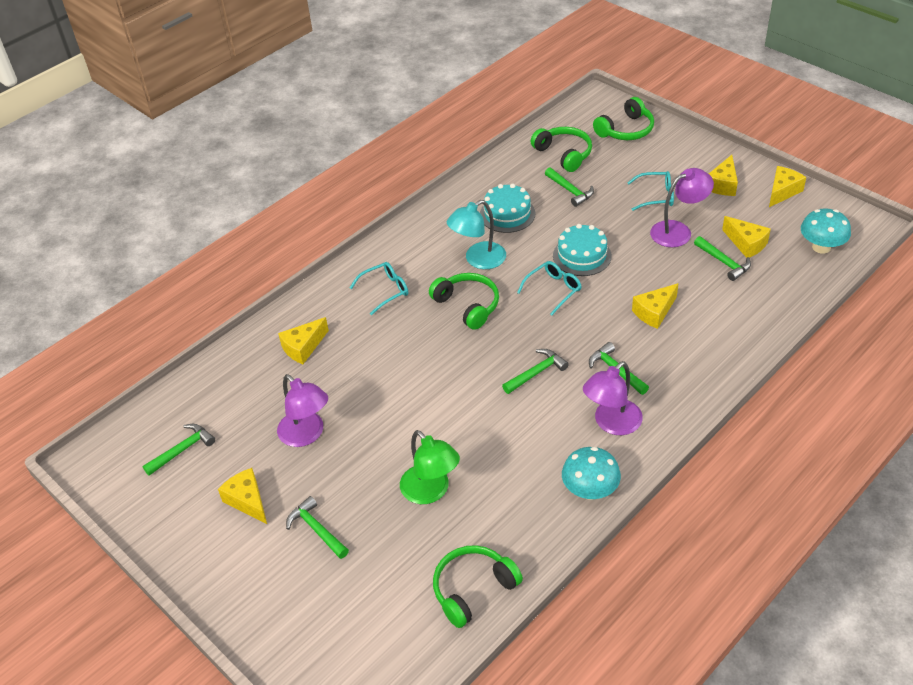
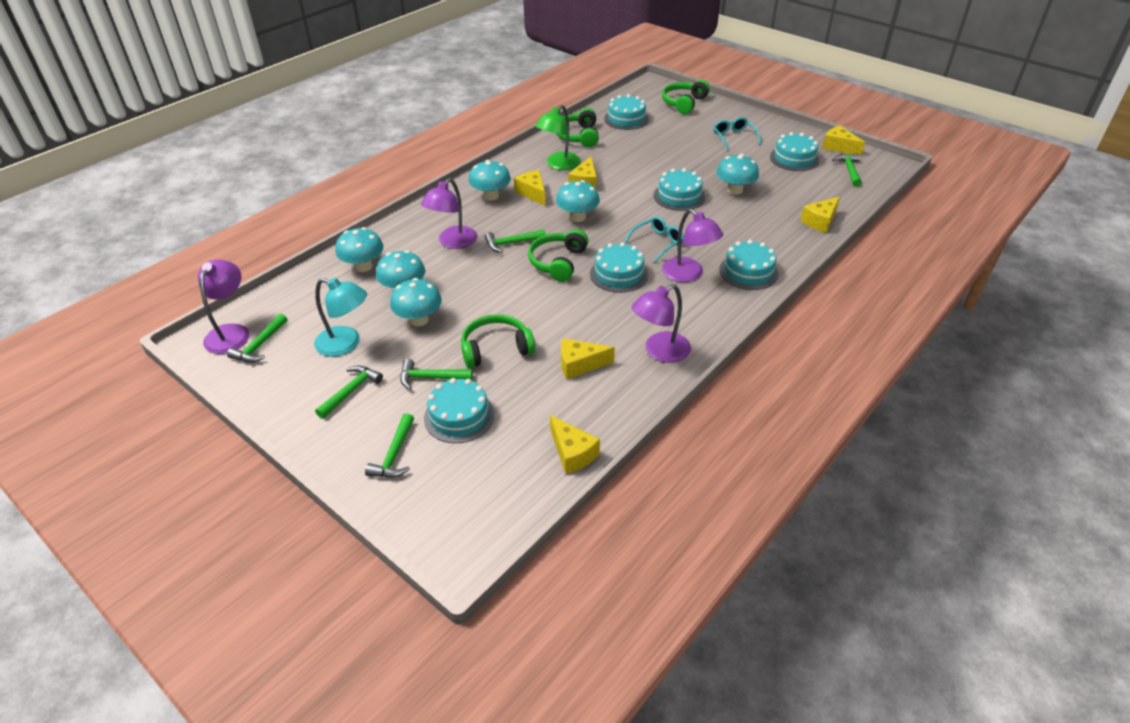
purple lamp: [277,374,328,447] [583,361,643,435] [650,168,714,247] = 3 -> [198,259,249,354] [421,178,478,249] [632,284,691,363] [662,209,723,282] = 4
turquoise cake: [480,184,535,233] [553,224,612,276] = 2 -> [424,378,495,443] [590,242,648,293] [604,94,649,130] [654,168,705,211] [719,240,778,290] [770,132,819,171] = 6
turquoise glasses: [350,262,408,315] [517,261,582,316] [627,171,674,211] = 3 -> [624,216,684,262] [713,117,761,150] = 2
turquoise mushroom: [562,447,621,500] [801,209,851,254] = 2 -> [335,227,384,272] [376,250,425,288] [390,278,442,326] [468,160,511,201] [556,180,600,222] [716,154,759,195] = 6

